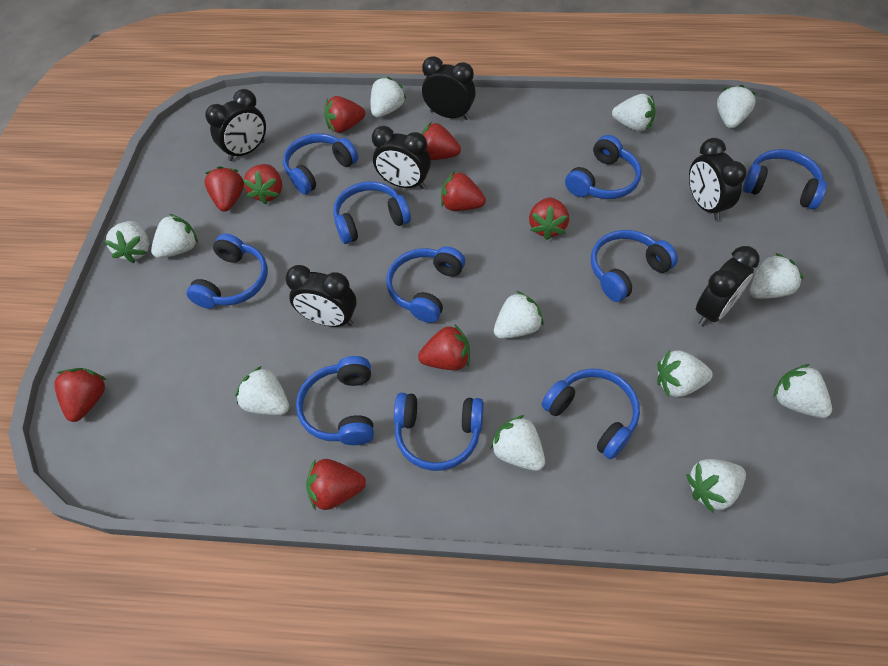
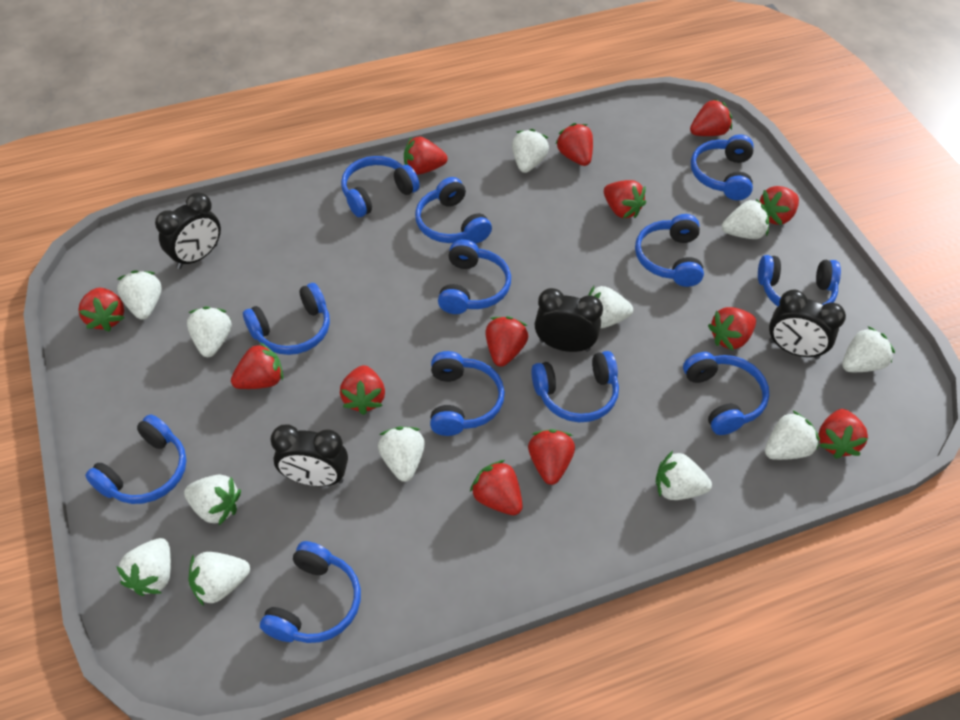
black clock: [205,89,266,161] [285,265,357,327] [372,126,431,189] [422,56,476,120] [689,138,747,220] [696,246,760,326] = 6 -> [155,192,221,269] [271,425,348,486] [535,288,603,352] [769,289,846,359] = 4
blue headphones: [187,233,268,309] [283,133,358,195] [296,356,374,445] [333,181,411,244] [386,246,465,323] [394,393,484,471] [542,369,640,459] [565,135,642,199] [591,230,678,302] [743,149,827,210] = 10 -> [85,414,187,504] [243,283,330,355] [260,541,361,643] [341,156,420,217] [415,177,492,243] [430,351,505,436] [438,239,511,314] [531,351,619,422] [635,214,704,287] [683,352,769,435] [691,134,754,200] [758,255,841,306] = 12
red strawberry: [54,368,107,422] [205,166,244,212] [243,164,282,204] [306,459,366,510] [324,96,365,133] [418,325,470,370] [421,122,461,160] [441,171,486,211] [529,198,569,240] = 9 -> [78,288,124,332] [231,342,283,389] [340,365,385,415] [404,136,448,175] [470,460,523,515] [486,316,528,367] [528,429,575,485] [555,123,593,166] [604,180,646,218] [690,99,732,136] [708,307,756,351] [760,186,799,225] [818,409,868,459] = 13

